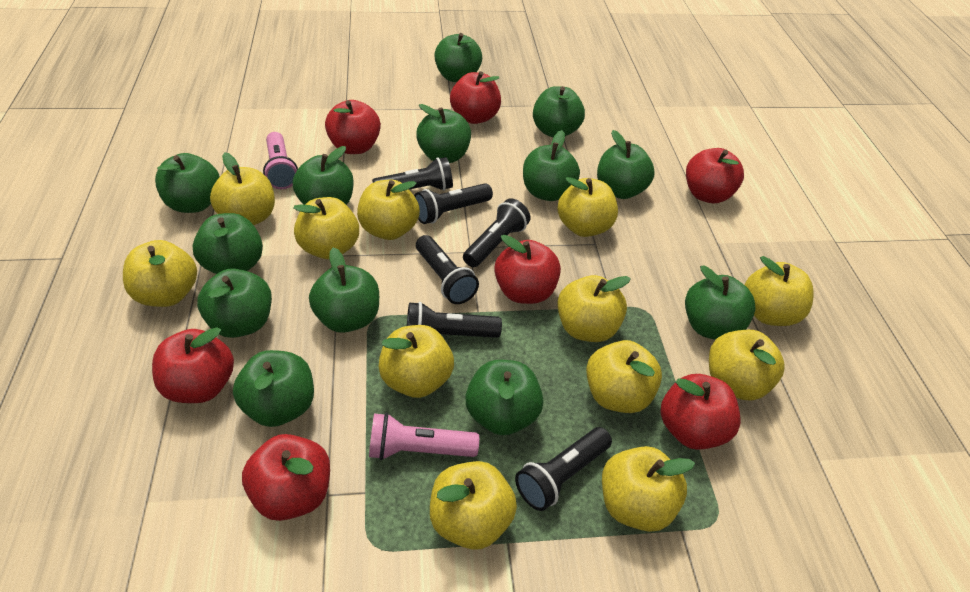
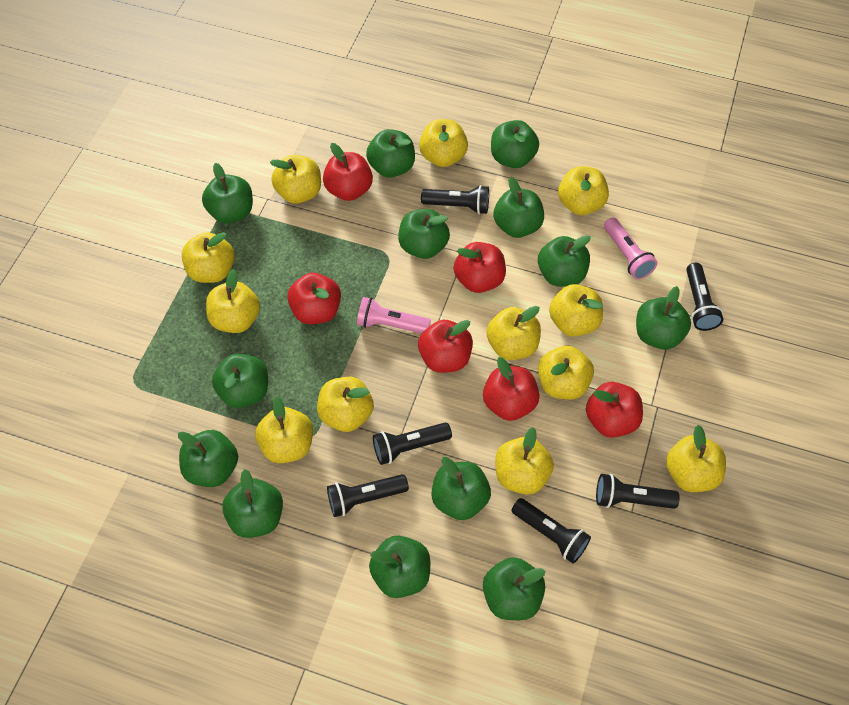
red apple: [152,327,234,403] [242,434,330,521] [325,100,381,154] [450,71,501,124] [494,235,561,304] [661,374,741,450] [686,148,744,203] = 7 -> [287,273,341,324] [323,143,373,201] [418,320,473,373] [454,242,506,293] [483,357,540,421] [586,382,643,438] = 6

